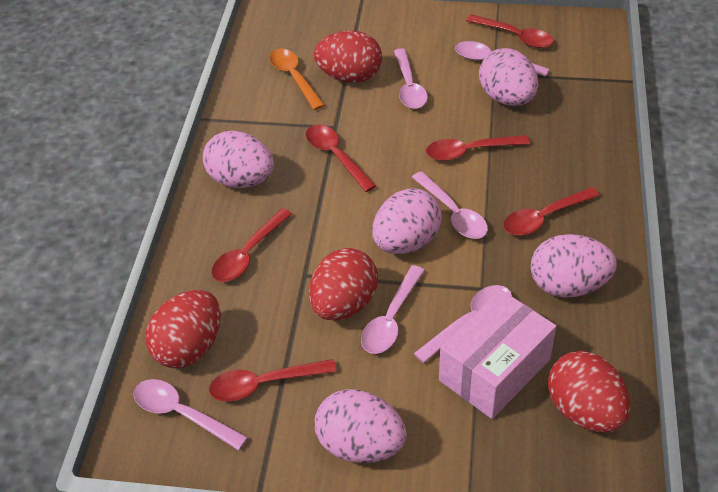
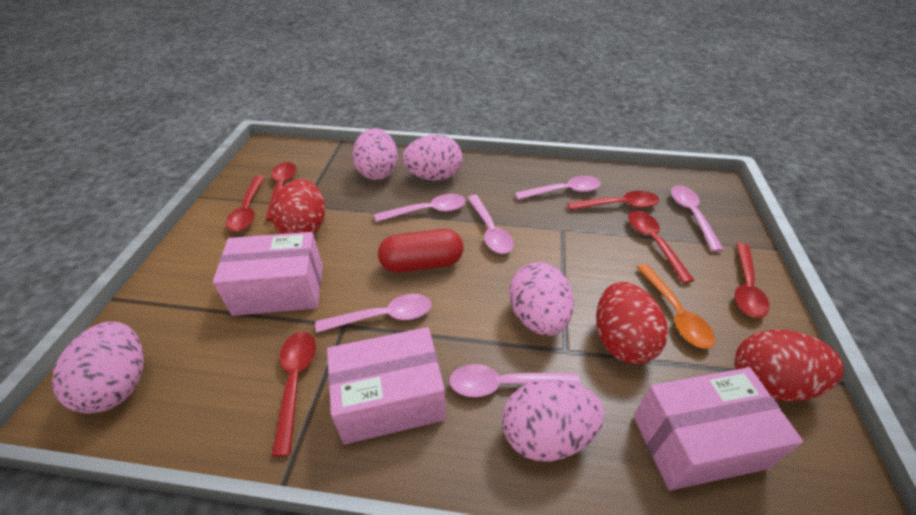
pink box: [439,290,556,419] = 1 -> [213,232,323,316] [327,327,446,444] [633,367,803,491] = 3
red capsule: none = 0 -> [378,229,464,273] = 1
red egg: [145,290,221,368] [309,248,378,321] [314,30,382,83] [548,351,630,432] = 4 -> [271,179,325,234] [596,282,668,364] [734,330,844,402] = 3

